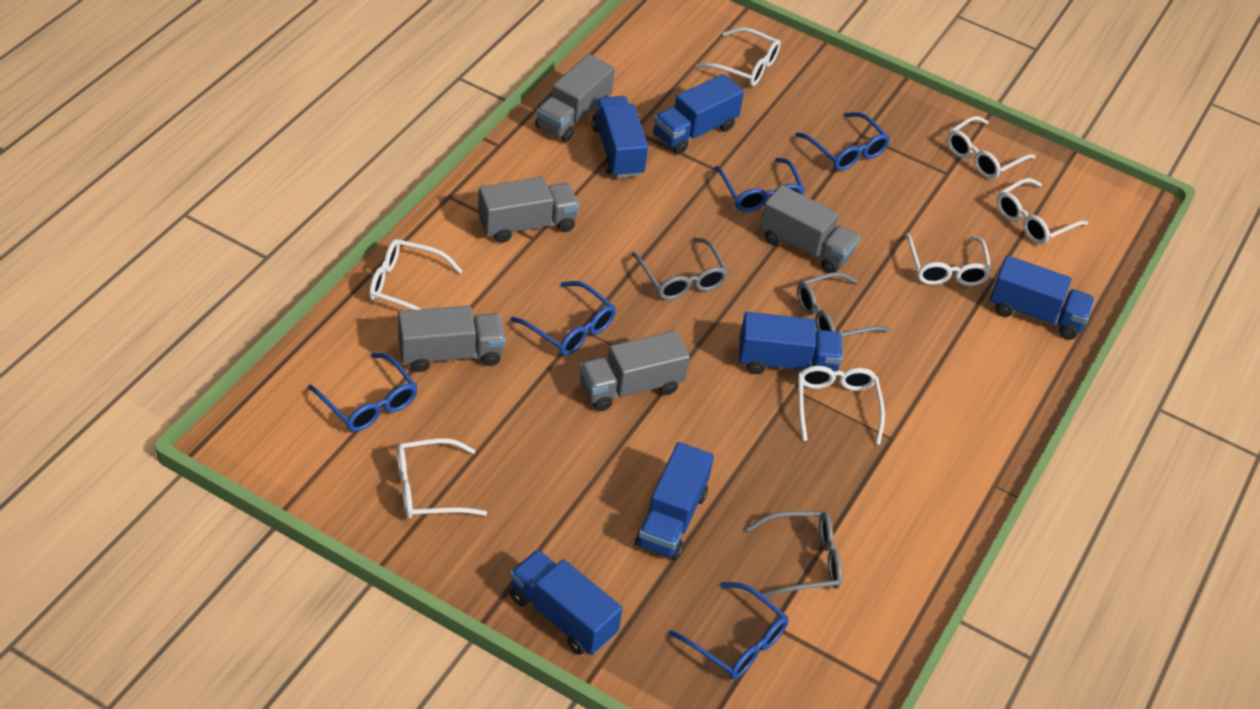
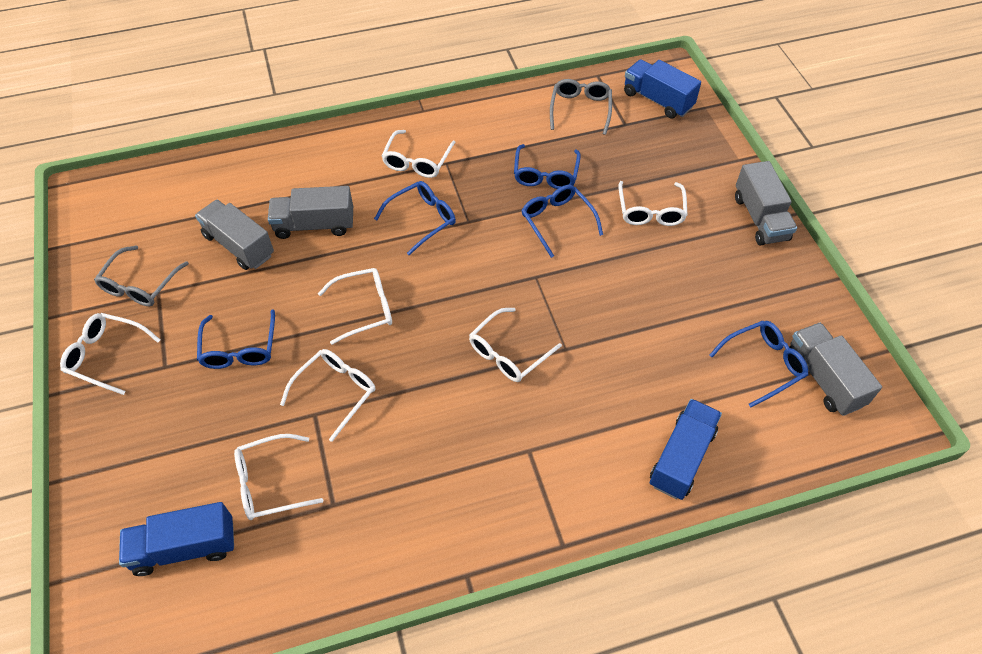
blue truck: [510,549,623,655] [592,96,648,178] [635,442,714,560] [653,74,744,154] [739,312,843,374] [990,255,1095,340] = 6 -> [119,502,234,576] [624,59,701,119] [650,399,722,500] = 3
grey glasses: [631,237,729,300] [745,511,842,597] [797,272,891,337] = 3 -> [94,245,189,306] [550,79,612,135] = 2
grey truck: [398,306,505,372] [478,177,579,243] [535,54,615,142] [579,331,690,411] [760,185,860,273] = 5 -> [195,200,274,270] [268,186,353,239] [735,161,797,246] [789,323,882,416] = 4

